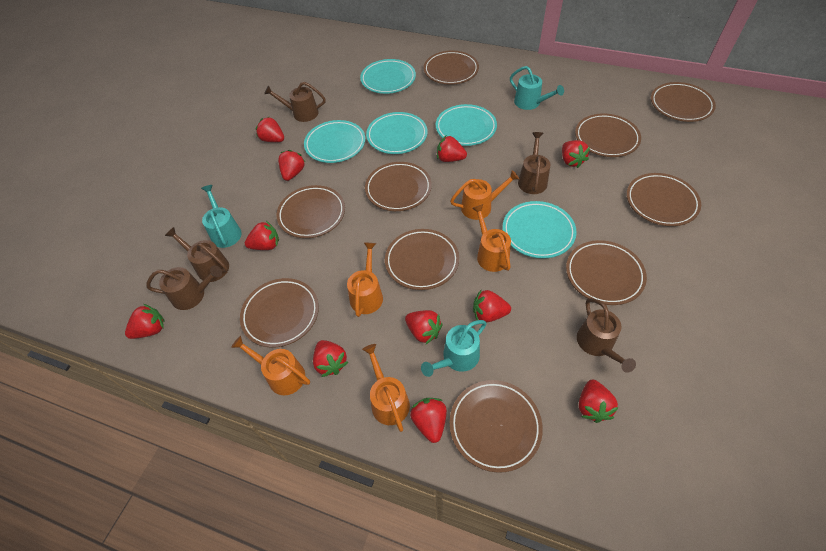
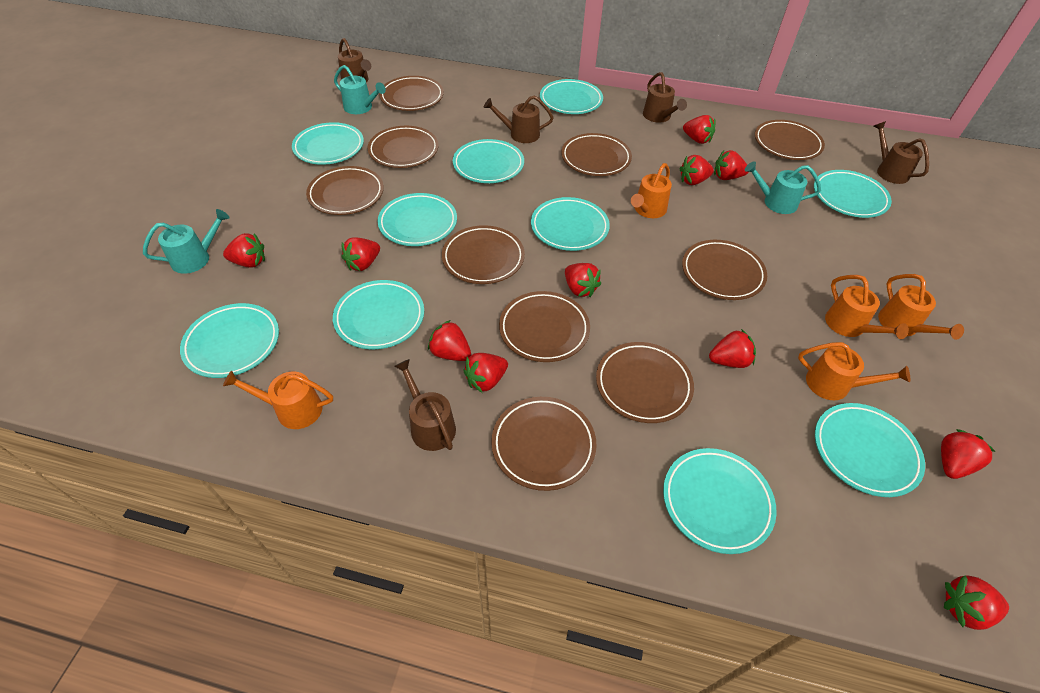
turquoise plate: [304,120,365,163] [360,59,416,94] [366,112,428,154] [436,104,497,146] [502,201,577,258] = 5 -> [180,303,279,378] [292,122,364,165] [333,280,424,349] [378,193,457,246] [453,139,524,183] [531,197,610,251] [540,79,603,114] [663,448,777,554] [814,170,892,218] [815,403,925,497] = 10

